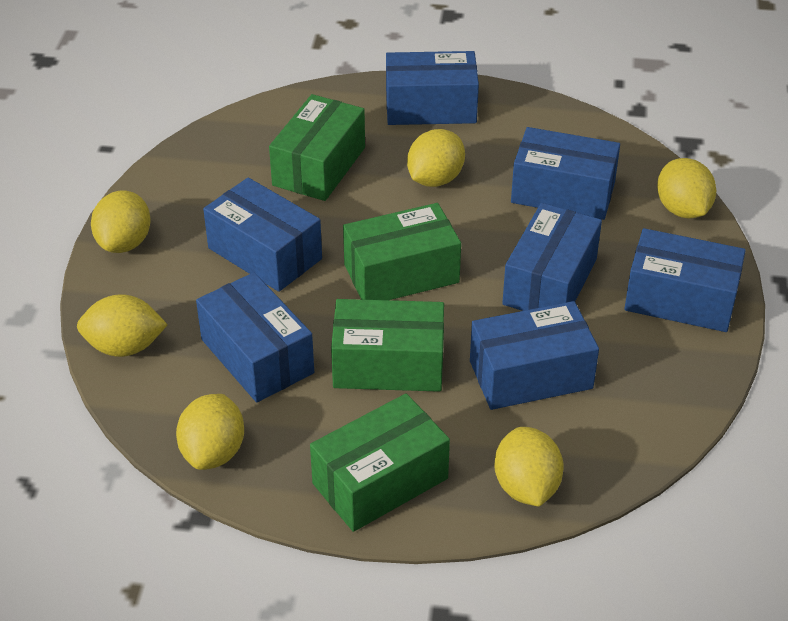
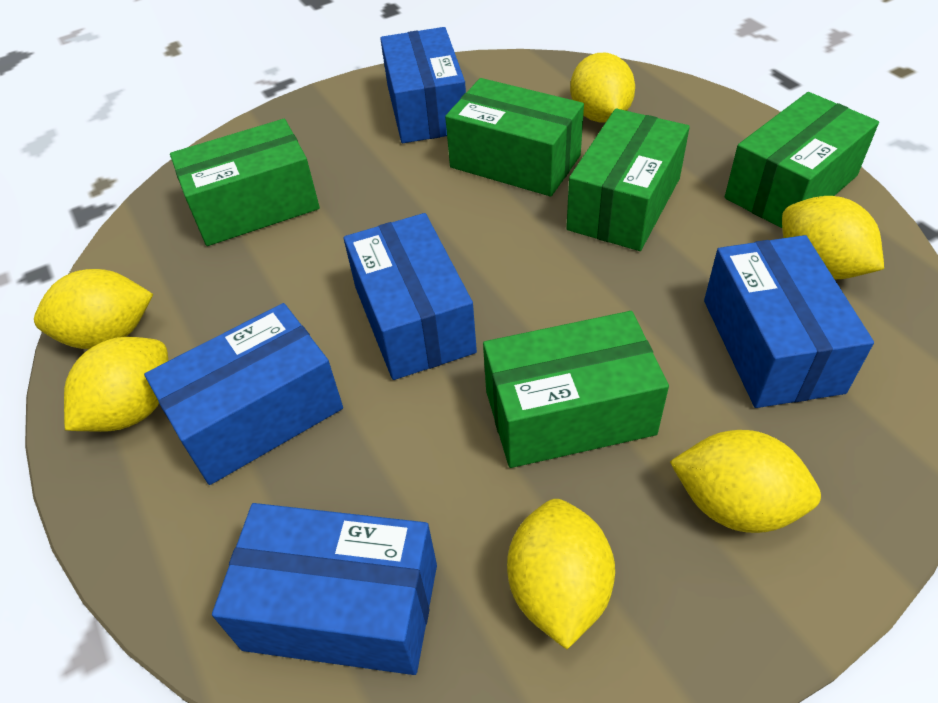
blue box: [196,272,314,403] [203,177,322,292] [386,51,479,125] [470,301,599,410] [502,203,602,311] [511,127,620,220] [624,228,746,332] = 7 -> [144,303,343,485] [212,503,437,675] [343,213,477,380] [380,27,466,143] [704,235,874,408] = 5
green box: [269,94,365,201] [310,393,450,532] [331,299,444,392] [343,203,461,300] = 4 -> [170,119,320,246] [445,78,584,197] [483,311,669,468] [566,108,690,251] [725,92,879,228] = 5

